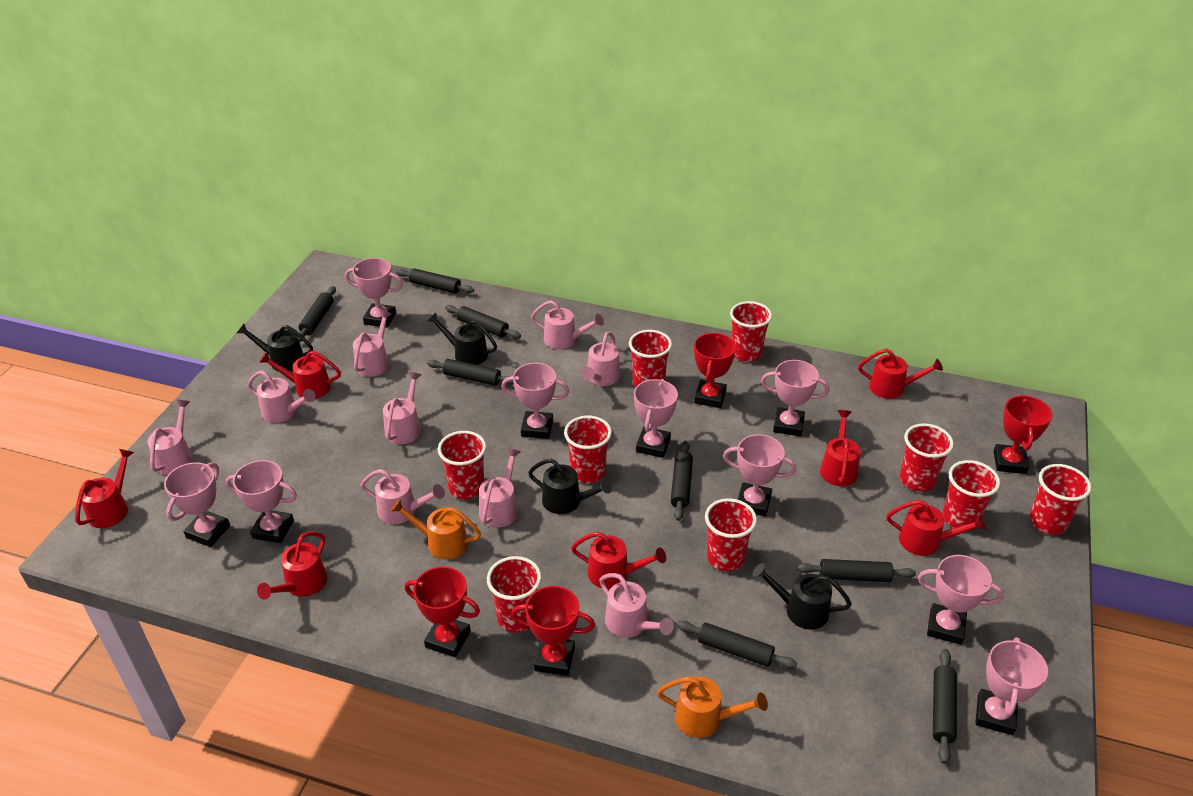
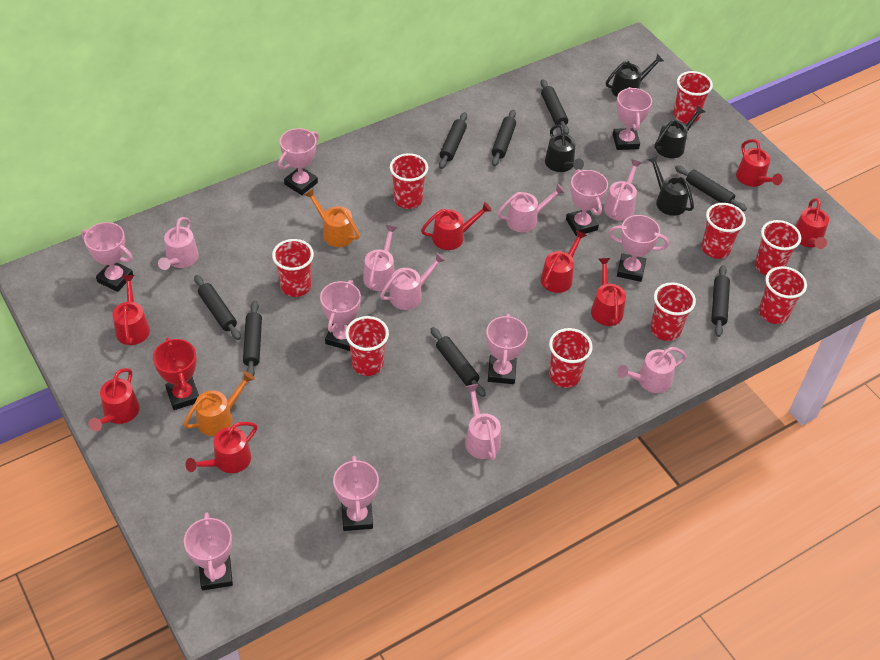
pink watering can: [147,400,193,475] [248,371,315,423] [353,310,392,377] [360,469,445,524] [383,372,421,444] [479,448,521,528] [531,300,604,349] [582,332,620,386] [599,573,674,638] = 9 -> [158,217,199,270] [363,225,398,291] [380,253,446,310] [465,384,501,460] [497,184,565,232] [604,159,642,221] [617,347,687,393] = 7
red trophy: [405,567,480,657] [511,586,595,676] [694,333,736,408] [994,395,1052,474] = 4 -> [153,337,199,410] = 1
red watering can: [75,449,134,528] [257,532,327,600] [259,351,341,399] [571,532,666,589] [820,410,861,486] [858,349,943,399] [887,500,986,556] = 7 -> [89,368,139,431] [112,275,150,345] [186,422,257,473] [421,202,492,250] [541,230,587,293] [591,258,626,326] [736,139,783,187] [795,198,829,249] = 8

